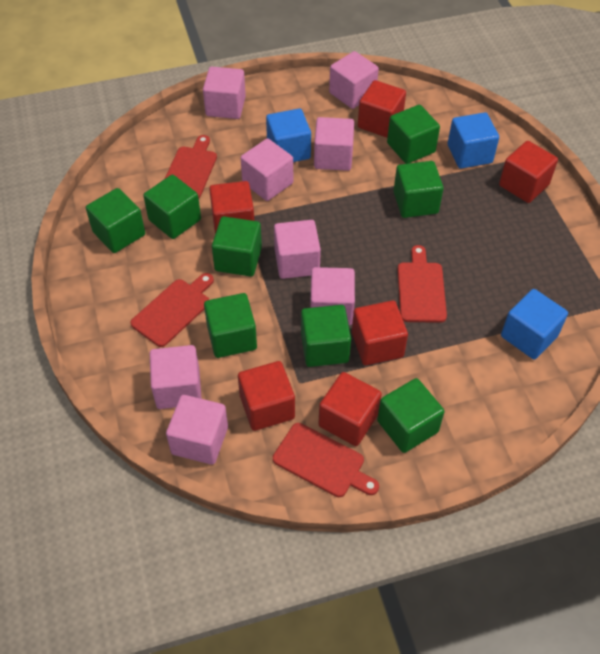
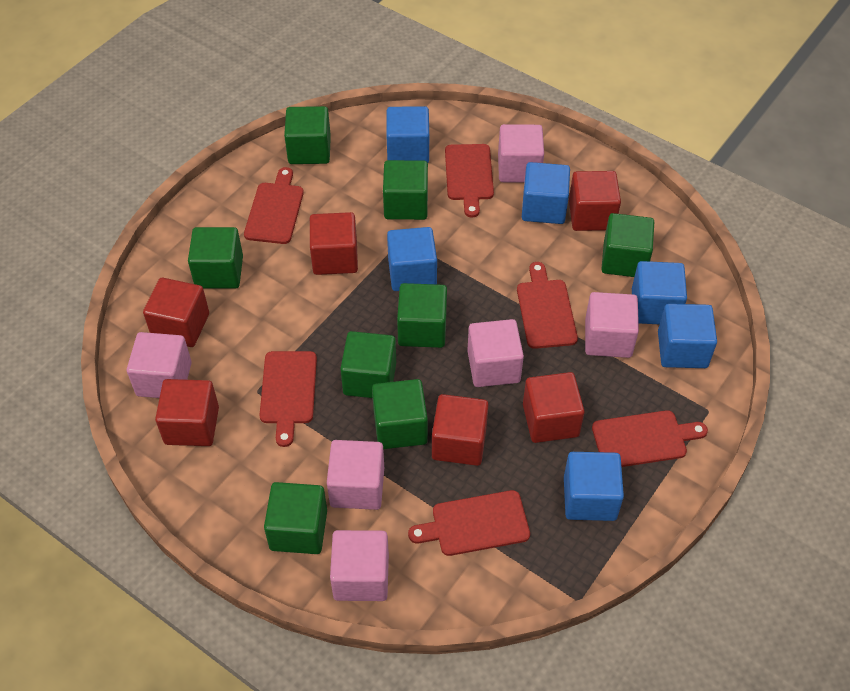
blue cube: [266,109,311,162] [448,112,499,169] [501,289,568,360] = 3 -> [386,106,429,163] [387,227,437,291] [522,162,570,224] [564,452,624,521] [632,261,687,324] [658,304,717,368] = 6
pink cube: [150,345,202,409] [166,395,228,465] [203,67,246,119] [241,139,293,201] [274,220,321,279] [310,267,355,326] [314,117,354,171] [329,51,379,109] = 8 -> [127,332,192,398] [327,440,384,510] [330,530,389,601] [467,319,524,387] [498,124,544,183] [585,292,639,358] = 6
red cutting board: [130,273,214,347] [165,135,217,198] [273,423,379,497] [398,245,447,323] = 4 -> [244,167,304,244] [260,351,317,447] [408,490,530,556] [445,144,494,218] [517,262,578,349] [592,410,708,467] = 6

